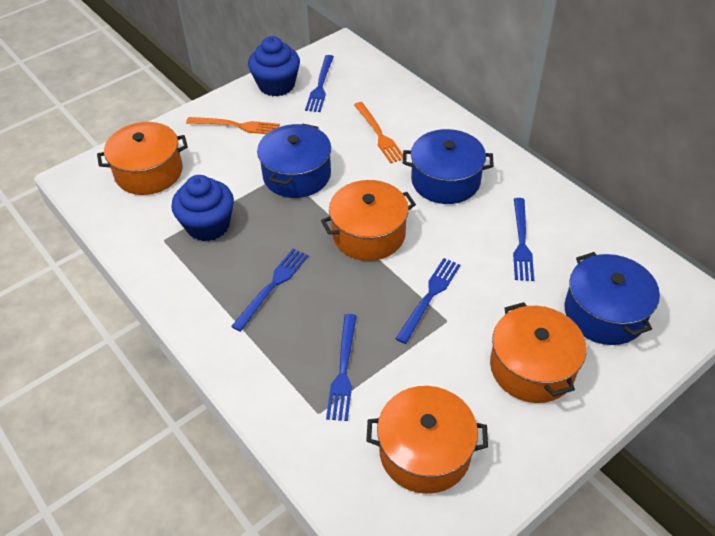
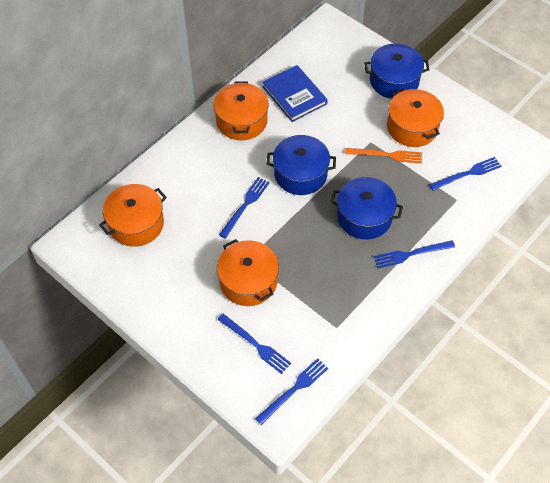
blue book: none = 0 -> [262,65,328,122] = 1
blue cupcake: [171,175,234,241] [248,36,300,96] = 2 -> none = 0
orange fork: [186,117,280,134] [354,102,403,163] = 2 -> [345,148,422,163] = 1

